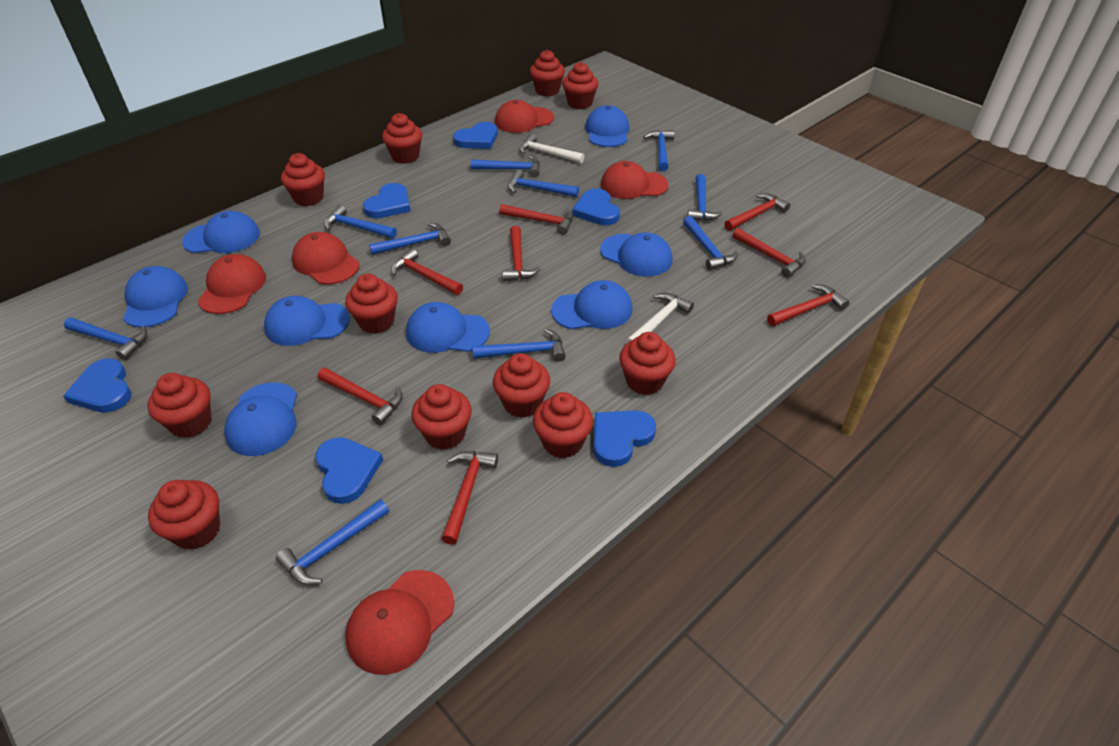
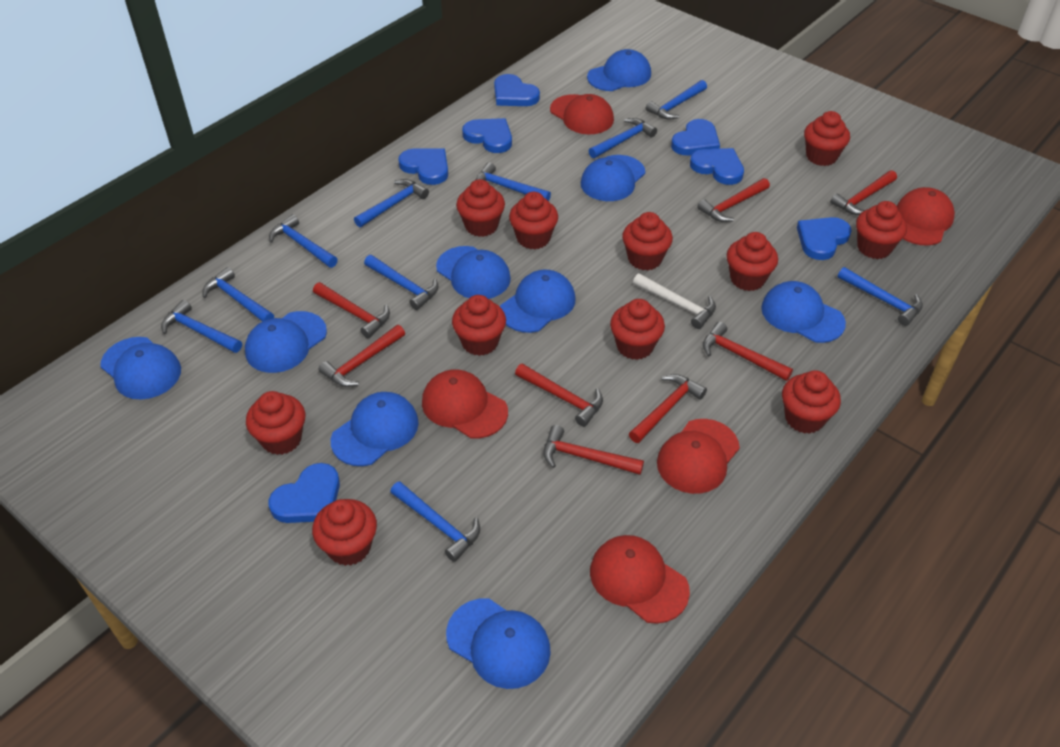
blue cap: [123,266,188,328] [182,211,260,253] [224,382,297,456] [264,296,350,346] [406,302,490,353] [551,280,633,329] [585,105,629,147] [600,233,673,277] = 8 -> [100,337,181,400] [245,311,327,373] [331,392,419,466] [436,246,511,299] [446,598,551,689] [500,269,576,333] [581,155,645,201] [587,49,651,91] [761,281,846,343] = 9
blue heart: [63,359,132,413] [315,437,383,504] [363,183,411,218] [453,122,498,149] [573,188,620,225] [593,410,656,467] = 6 -> [268,463,340,523] [398,148,448,185] [462,118,512,153] [494,74,540,106] [671,119,720,155] [690,148,744,185] [797,217,852,260] = 7
white hammer: [519,134,584,163] [626,293,694,344] = 2 -> [633,273,716,329] = 1

